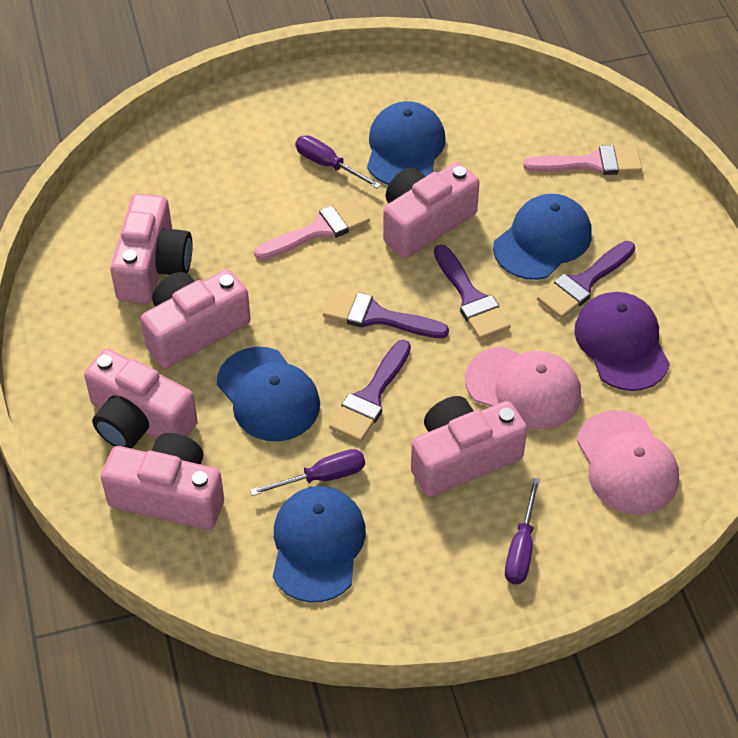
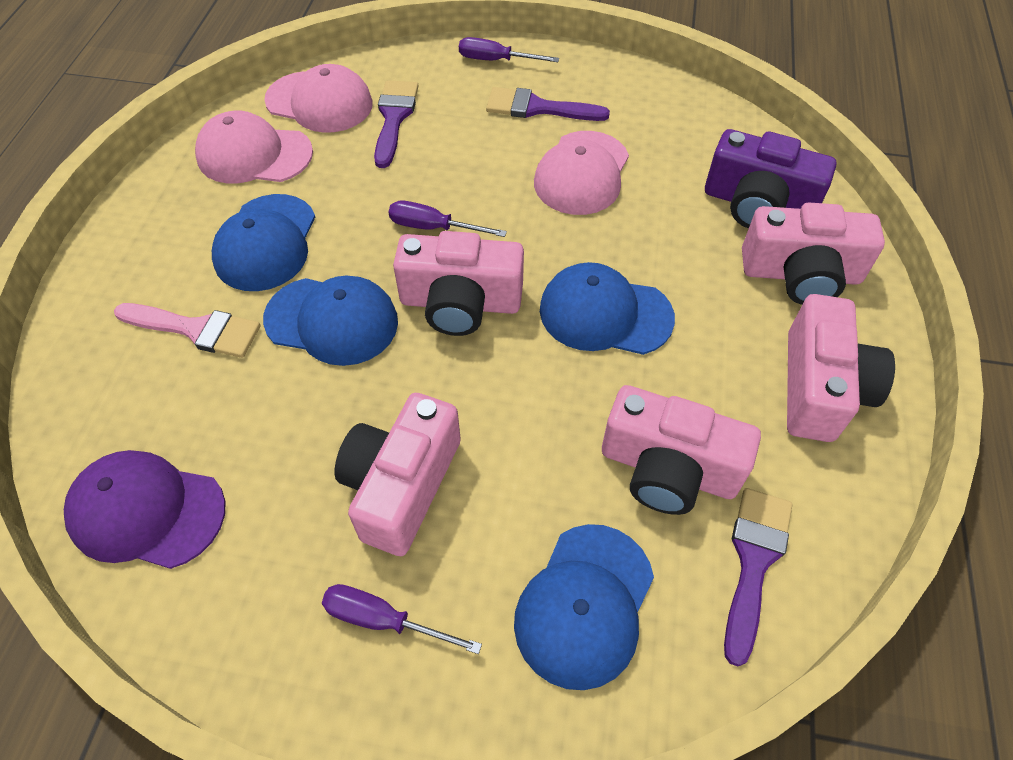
pink brush: [254,198,370,260] [523,145,642,175] = 2 -> [114,303,260,358] = 1
pink camera: [84,349,197,449] [101,433,224,530] [110,193,192,304] [141,269,251,368] [383,162,480,258] [411,396,527,497] = 6 -> [334,393,461,556] [393,231,524,336] [602,385,761,515] [742,202,885,305] [787,294,895,442] = 5
pink cap: [465,346,581,429] [577,410,679,514] = 2 -> [195,111,313,183] [264,64,373,133] [534,131,629,215] = 3
purple brush: [323,289,449,338] [329,340,411,442] [434,244,511,340] [537,241,635,319] = 4 -> [374,80,418,168] [486,87,610,121] [724,488,792,667] = 3
purple camera: none = 0 -> [705,129,836,229] = 1

